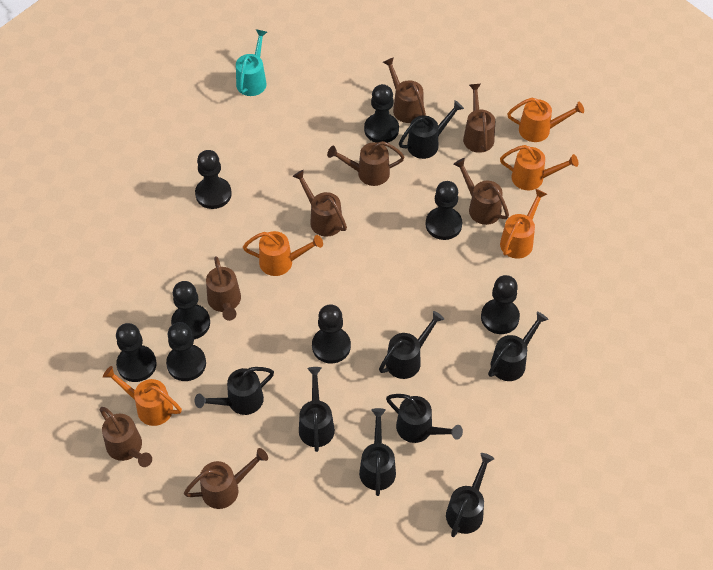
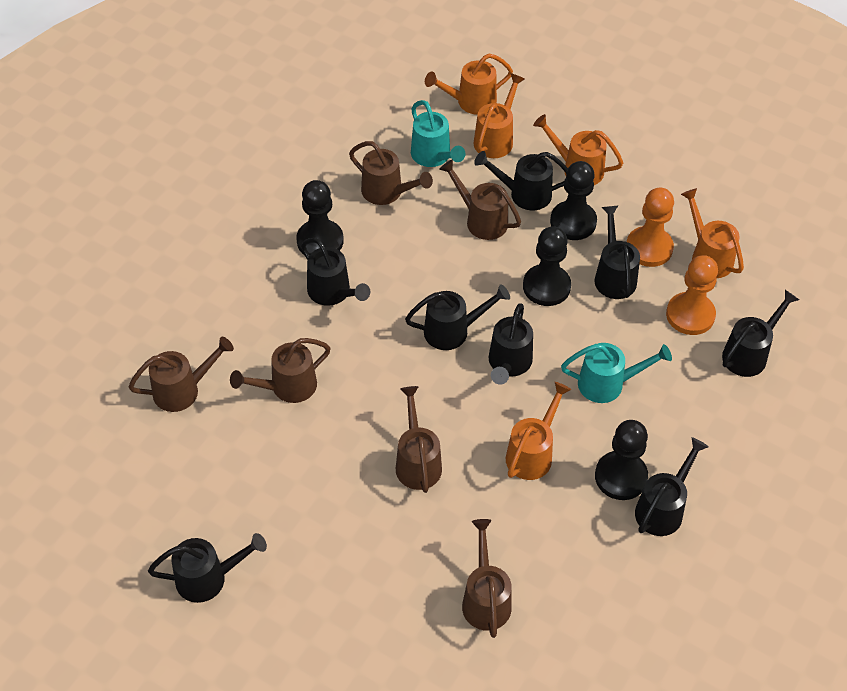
black pawn: [116,323,157,382] [166,322,206,381] [171,281,210,339] [195,150,232,209] [312,304,351,363] [364,84,399,143] [426,181,462,240] [481,275,520,334] = 8 -> [296,180,344,255] [523,226,571,306] [550,161,597,240] [595,420,648,500] = 4
brown watering can: [99,407,152,467] [184,448,268,509] [206,256,241,321] [292,170,347,237] [327,141,404,186] [383,57,426,123] [453,158,509,225] [463,84,495,153] = 8 -> [128,337,234,412] [230,338,331,403] [349,141,433,205] [396,386,442,493] [439,159,521,240] [462,519,512,638] = 6
orange pawn: none = 0 -> [627,187,674,267] [666,255,718,335] = 2
turquoise watering can: [236,29,267,96] = 1 -> [411,100,466,167] [561,343,672,403] = 2

